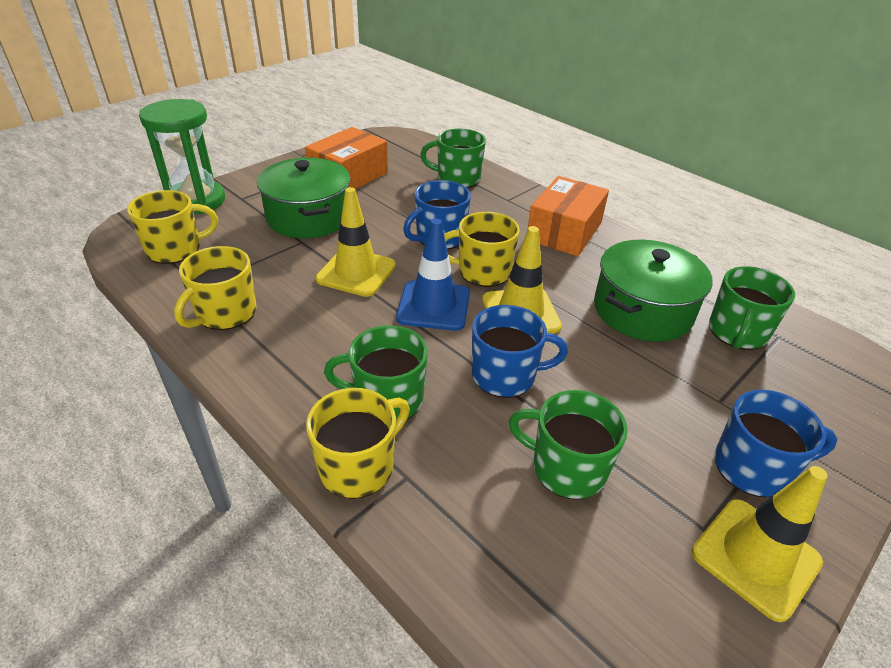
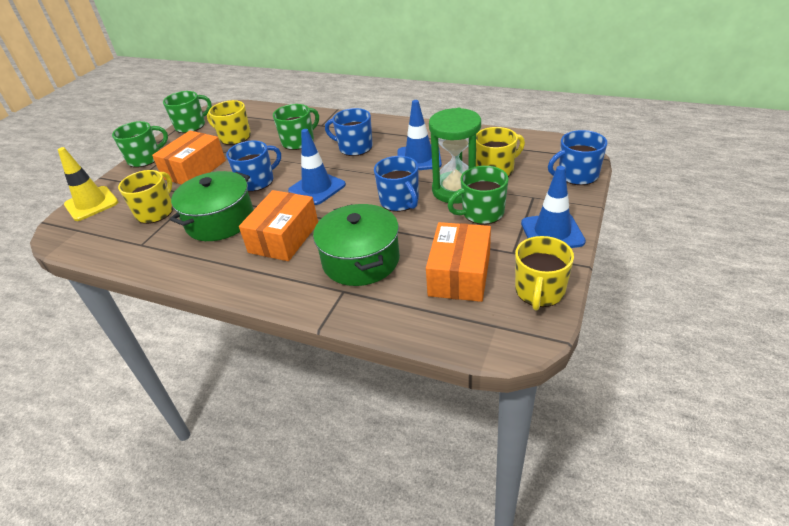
blue mug: [403,180,471,250] [472,305,568,398] [715,390,837,498] = 3 -> [226,141,281,192] [325,108,373,156] [374,156,419,212] [548,130,607,185] = 4
blue traffic cone: [396,219,470,331] = 1 -> [288,129,346,205] [397,100,442,170] [521,166,586,248] = 3
orange box: [305,127,388,189] [527,176,609,256] = 2 -> [152,131,226,184] [239,190,318,261] [426,222,491,302] = 3
yellow traffic cone: [316,187,396,297] [482,226,562,334] [692,466,828,622] = 3 -> [58,147,118,221] = 1

